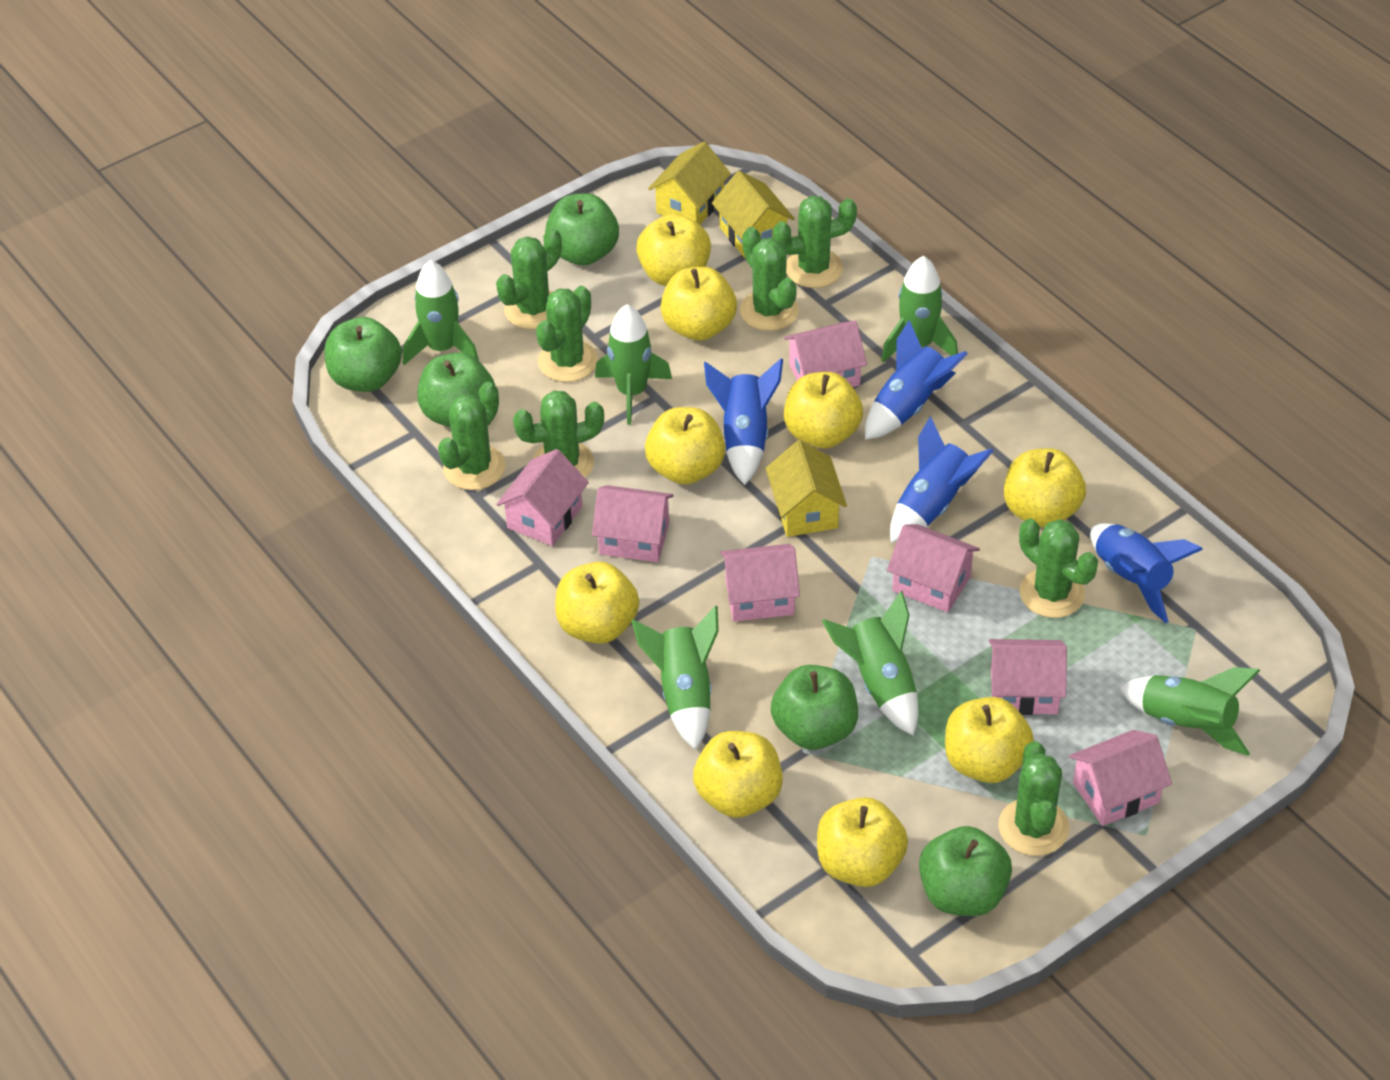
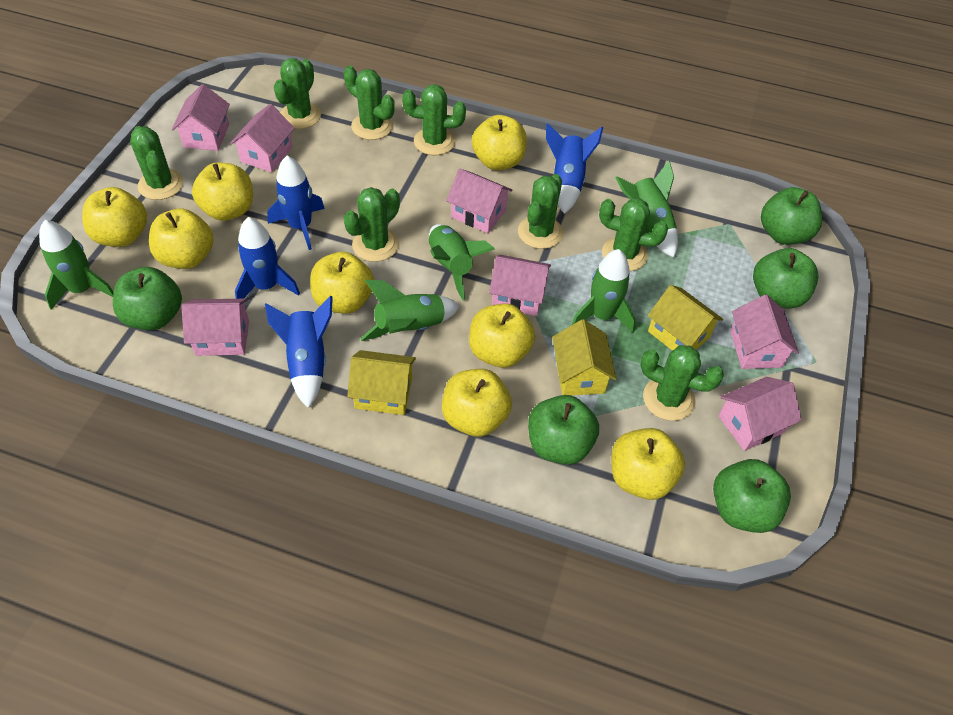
green rocket: [403,260,479,365] [595,304,672,425] [632,606,719,750] [822,591,918,736] [881,256,958,362] [1119,667,1260,756] = 6 -> [39,220,114,310] [360,280,460,341] [429,224,495,300] [572,249,636,333] [615,161,678,258] = 5
yellow apple: [555,562,639,644] [636,214,711,286] [645,407,725,485] [661,267,737,341] [693,731,783,818] [784,372,863,449] [817,797,908,887] [945,697,1034,783] [1004,448,1086,527] = 9 -> [82,187,147,247] [149,208,214,269] [192,162,253,221] [310,252,374,314] [442,369,512,437] [469,303,535,368] [472,115,527,170] [612,428,685,500] = 8

